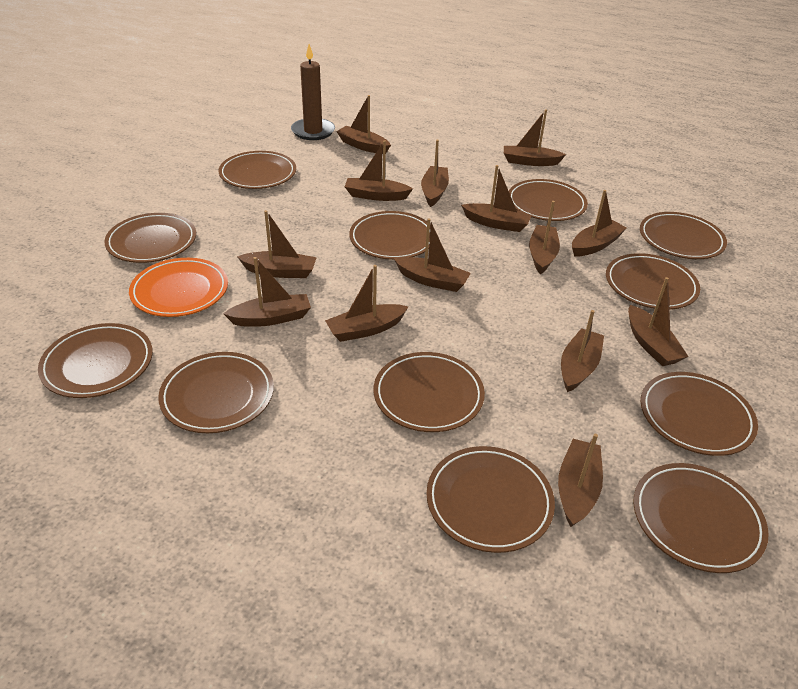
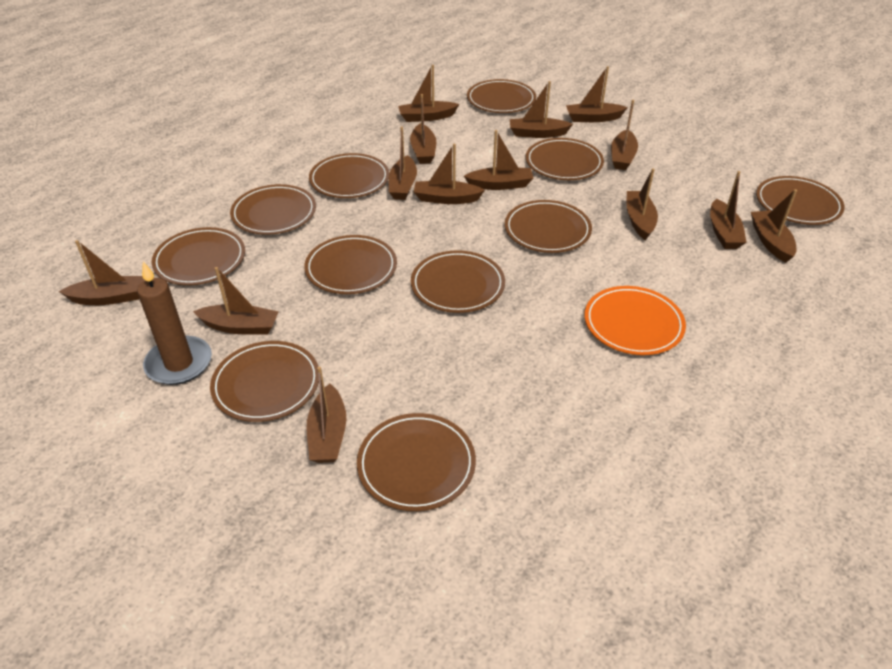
brown plate: [38,323,153,398] [104,213,196,263] [158,352,274,433] [219,151,296,189] [349,211,431,260] [374,352,485,432] [426,446,555,553] [509,179,588,221] [606,253,700,310] [633,463,769,573] [640,212,727,259] [641,372,758,456] = 12 -> [152,227,245,285] [210,341,319,422] [230,184,316,235] [304,235,397,294] [309,153,389,198] [357,413,476,511] [411,250,505,313] [467,79,536,113] [505,200,592,253] [526,138,604,180] [756,176,845,225] = 11

